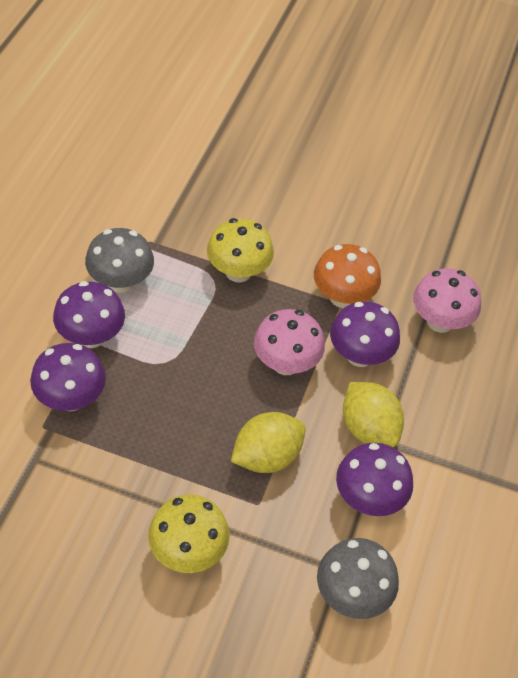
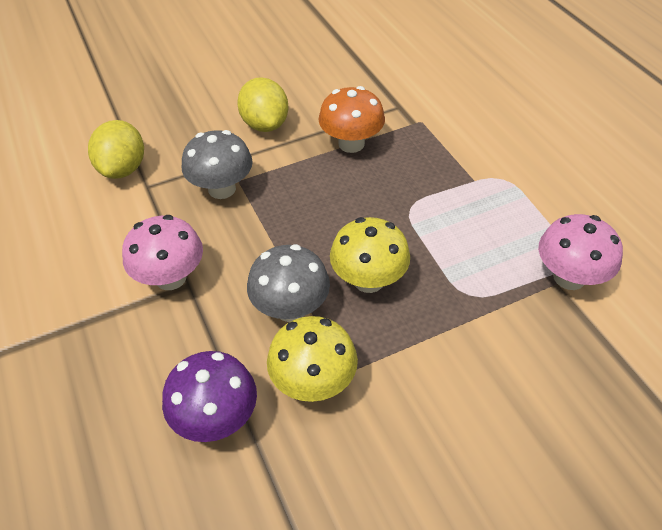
purple mushroom: [30,343,106,412] [53,281,125,348] [330,301,400,367] [336,443,413,516] = 4 -> [162,351,257,442] = 1

